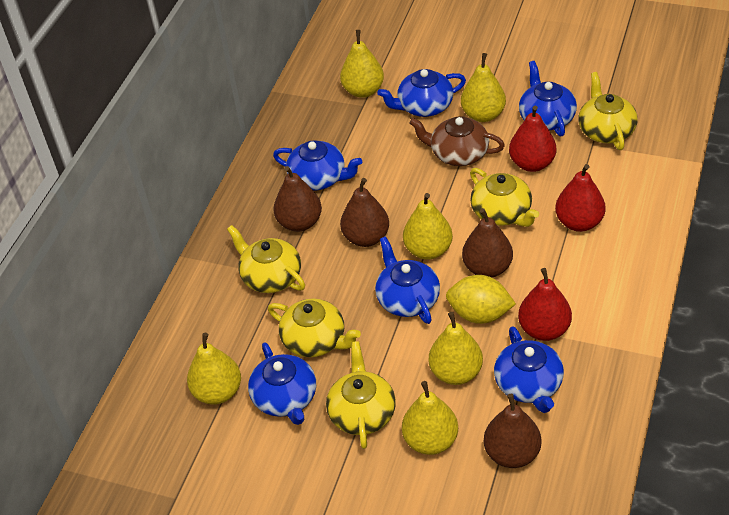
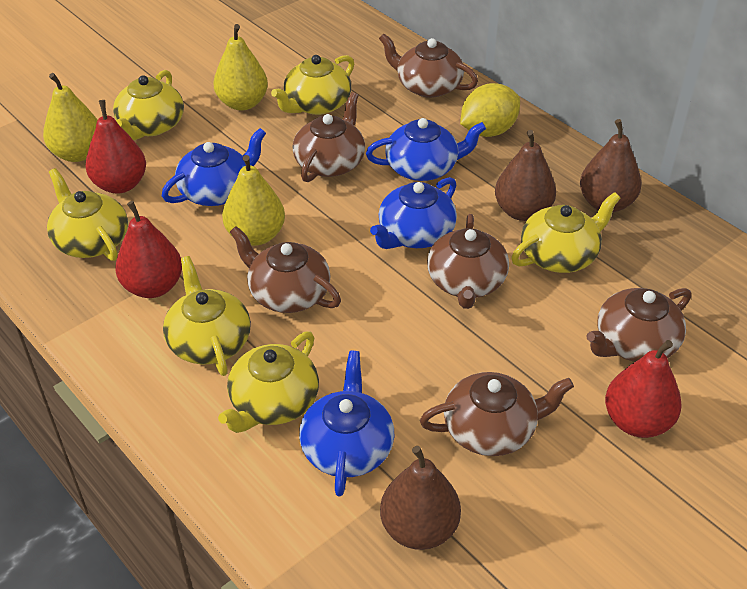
blue teapot: [248,342,316,425] [273,140,362,191] [375,236,440,324] [377,69,466,117] [494,326,564,413] [519,61,577,136] = 6 -> [162,128,266,206] [299,351,395,497] [366,118,486,181] [370,177,457,249] = 4
brown pear: [273,166,322,232] [340,178,389,247] [462,208,513,278] [484,394,541,468] = 4 -> [380,446,461,550] [495,130,556,221] [580,119,642,212] = 3
brown teapot: [409,116,505,166] = 1 -> [230,226,341,313] [292,92,365,182] [379,33,478,98] [420,372,574,456] [427,214,509,309] [586,288,691,362] = 6
yellow pear: [187,333,241,405] [340,30,384,98] [402,381,458,455] [403,193,453,260] [429,312,483,385] [461,53,506,122] = 6 -> [43,73,98,162] [213,24,268,111] [222,155,285,246] = 3
yellow teapot: [227,225,305,293] [268,299,361,357] [326,341,396,449] [470,168,539,227] [578,72,638,150] = 5 -> [47,168,128,261] [113,70,184,140] [163,256,251,376] [218,331,319,433] [271,55,354,115] [511,192,621,273] = 6

